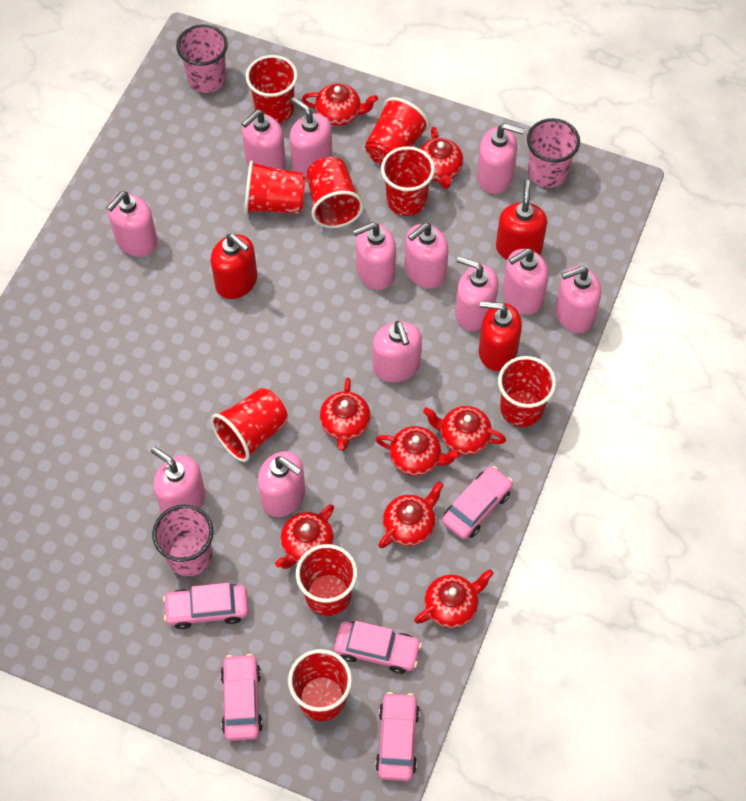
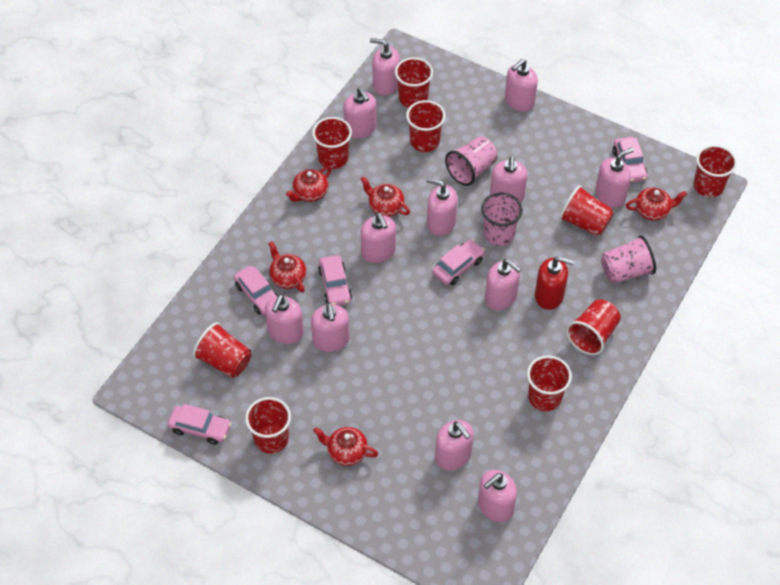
red soap dispenser: [211,234,257,299] [479,301,522,371] [496,180,547,260] = 3 -> [535,256,575,310] = 1
red teapot: [275,504,334,569] [302,83,378,126] [320,377,371,450] [376,426,460,476] [378,481,444,548] [414,569,494,628] [420,127,463,189] [423,406,506,455] = 8 -> [268,241,306,292] [286,166,332,202] [313,427,378,466] [361,176,410,217] [626,188,687,221] = 5

